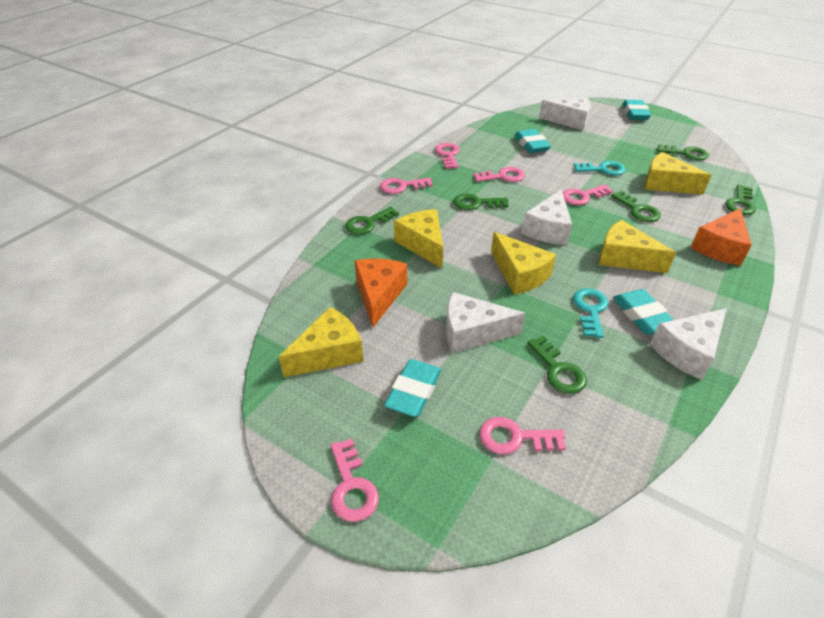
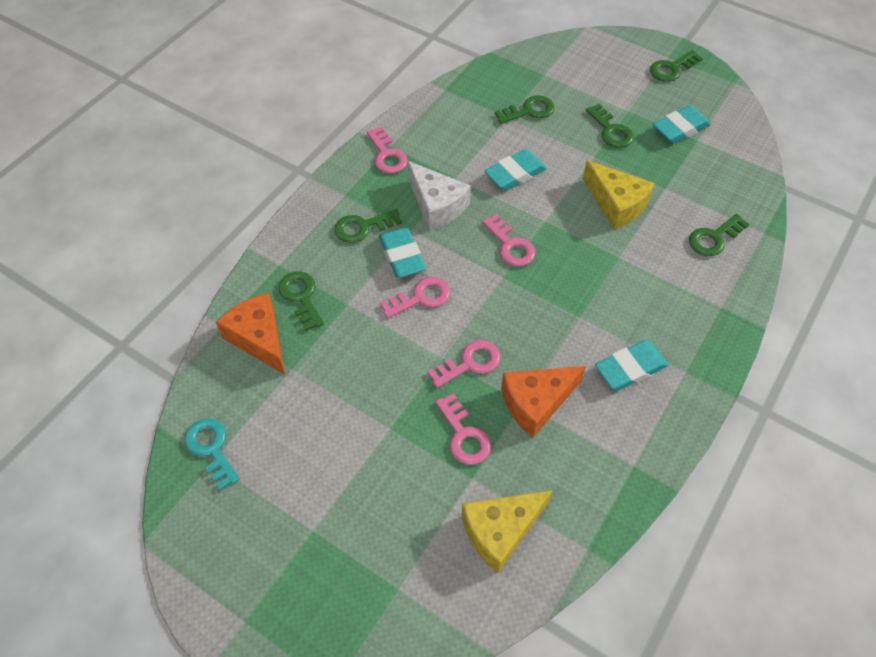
pink key: [330,439,379,522] [380,177,433,194] [435,143,460,169] [473,167,525,182] [479,417,566,454] [563,184,613,205] = 6 -> [367,127,408,174] [380,277,450,318] [428,340,501,388] [436,393,491,465] [482,214,535,267] = 5
turquoise key: [573,288,609,338] [574,161,626,175] = 2 -> [184,418,240,490] = 1
white cheese: [446,292,525,353] [521,189,572,245] [539,97,591,130] [650,308,727,380] = 4 -> [408,161,471,231] = 1
yellow cheese: [279,307,364,377] [394,209,443,268] [491,232,556,295] [599,220,676,273] [644,152,711,195] = 5 -> [461,490,553,573] [583,160,655,229] = 2

